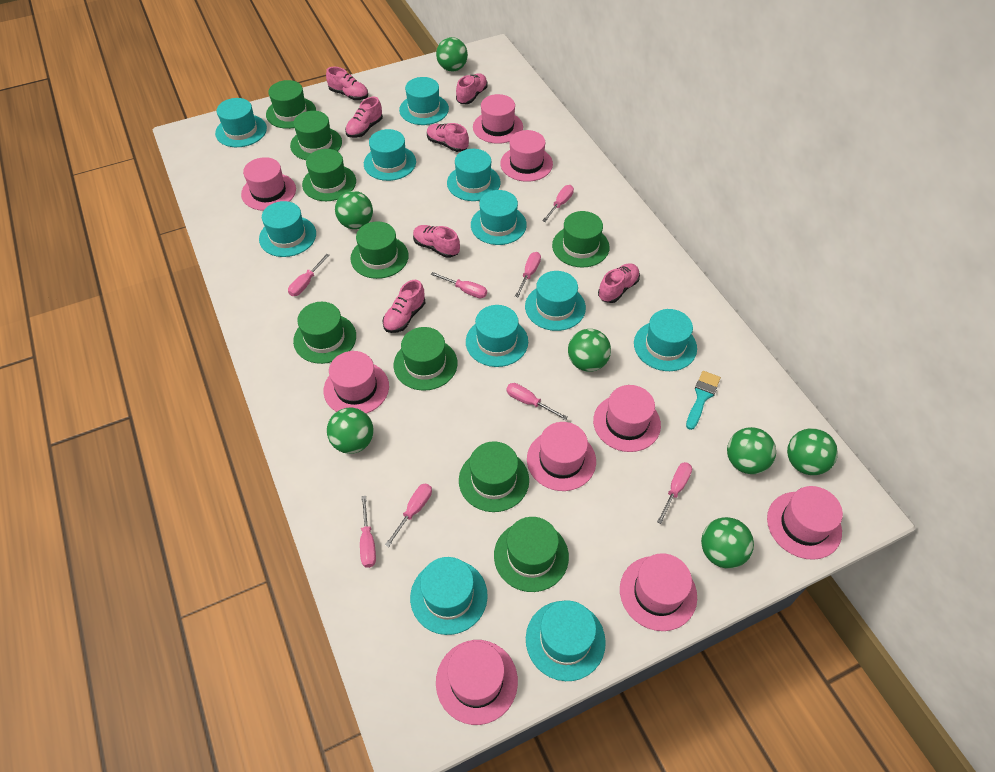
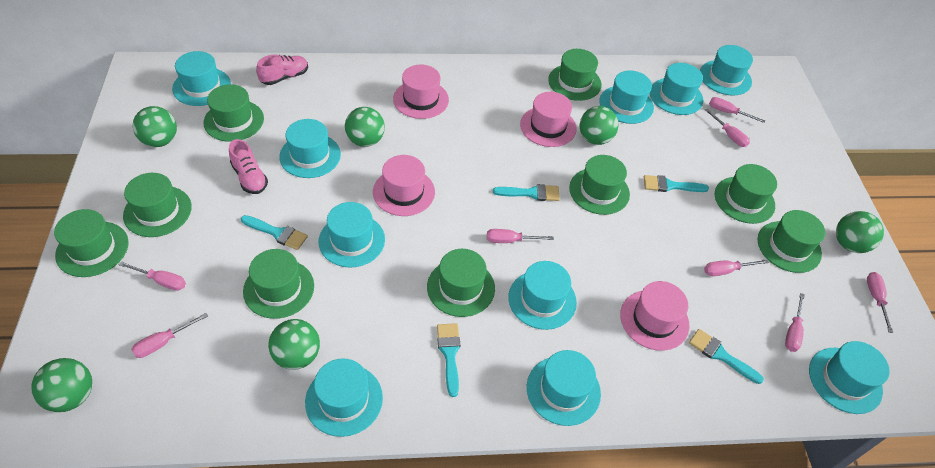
green ball: [327,407,374,454] [335,191,373,229] [436,37,468,71] [568,329,611,372] [701,517,754,569] [727,427,776,474] [787,429,838,475] = 7 -> [31,358,92,412] [133,106,177,147] [268,319,320,370] [345,107,385,147] [580,106,619,145] [836,211,884,253] = 6
pink hat: [241,157,296,211] [323,351,389,414] [436,640,518,725] [473,94,523,144] [500,130,553,182] [527,422,596,491] [593,385,661,452] [620,553,697,631] [767,486,843,560] = 9 -> [373,155,435,216] [393,65,449,119] [520,92,577,147] [620,281,689,351] = 4
pink shoe: [326,67,368,100] [345,97,383,138] [382,280,425,333] [413,225,460,258] [427,123,469,152] [456,73,488,104] [598,263,640,303] = 7 -> [229,139,268,194] [256,55,308,85] = 2
turquoise brush: [686,371,721,430] = 1 -> [241,215,308,250] [437,323,461,397] [493,184,560,201] [644,175,709,192] [689,329,764,384] = 5
turquoise hat: [215,98,267,147] [259,201,316,257] [364,129,416,181] [399,77,449,125] [410,557,488,635] [447,149,501,201] [466,305,528,367] [471,190,527,245] [525,271,586,331] [526,600,606,681] [634,309,697,371] = 11 -> [172,51,231,106] [279,119,341,178] [305,358,383,437] [319,202,385,268] [508,261,577,330] [527,350,601,426] [599,70,654,124] [650,63,703,115] [700,45,753,95] [809,341,890,414] = 10

